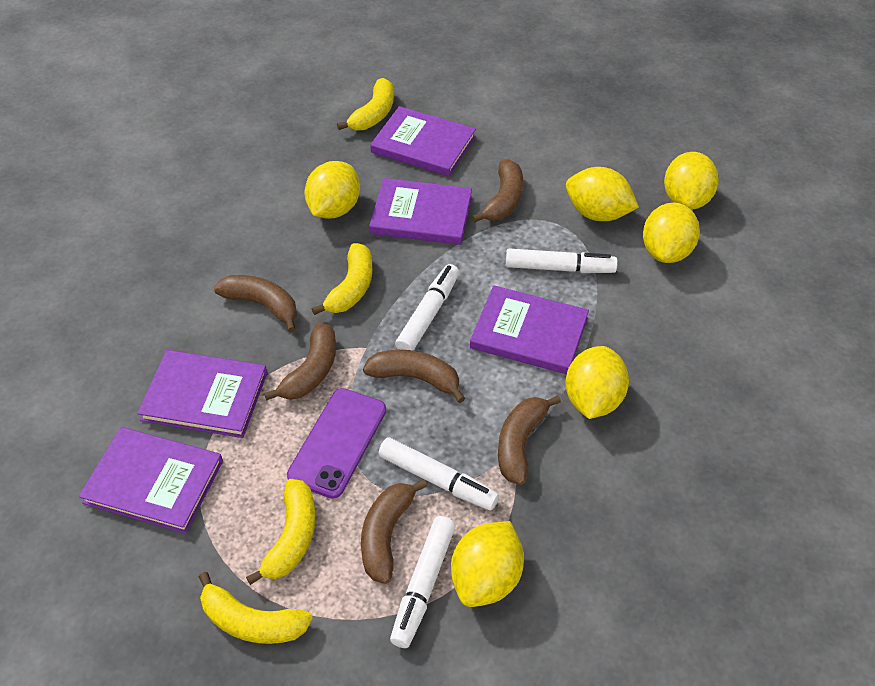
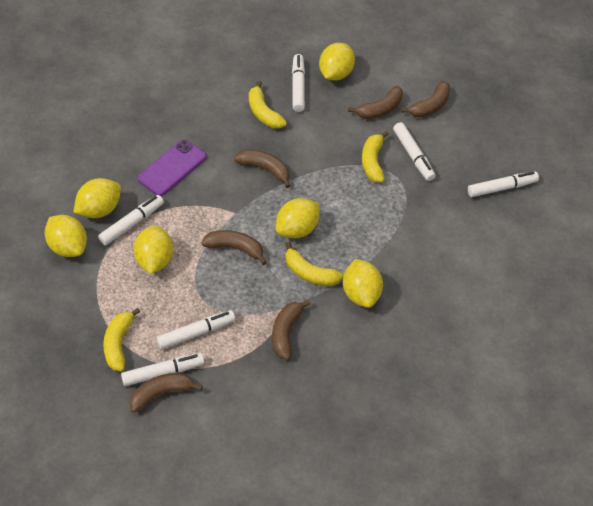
purple book: [79,427,223,534] [137,350,267,438] [369,178,472,245] [370,106,476,176] [470,285,589,374] = 5 -> none = 0
white marker: [378,437,499,510] [390,516,456,648] [395,264,459,351] [506,248,618,273] = 4 -> [98,195,164,245] [121,353,204,386] [156,310,235,349] [292,54,305,112] [393,122,436,181] [468,171,539,197] = 6

